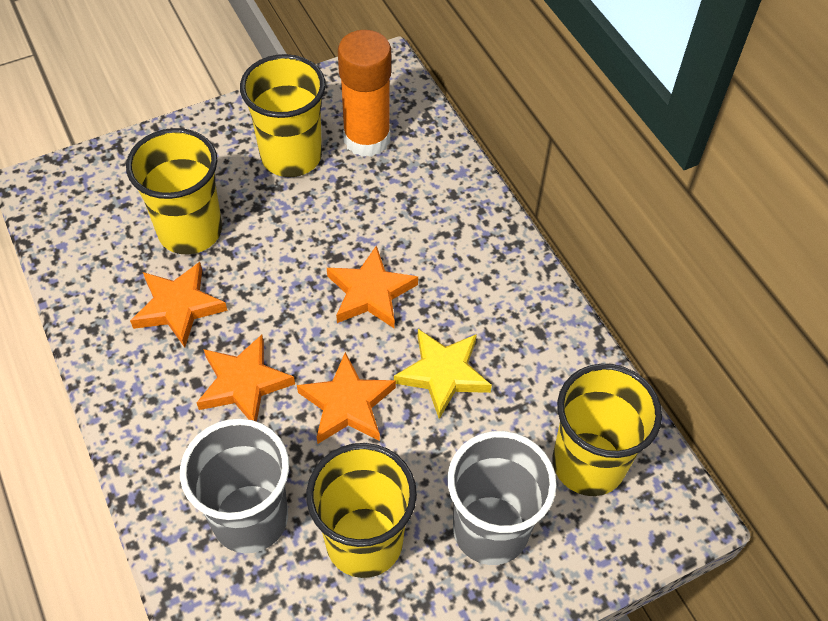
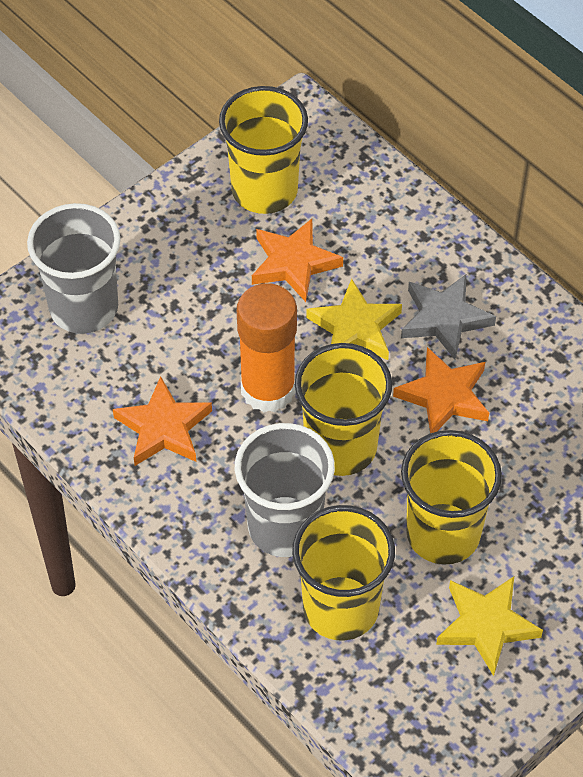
grey star: none = 0 -> [401,275,496,360] = 1
orange star: [130,262,227,348] [197,335,295,422] [297,352,396,444] [327,245,418,329] = 4 -> [113,376,212,466] [252,219,343,302] [393,347,489,433] = 3
yellow star: [394,329,492,419] = 1 -> [306,279,402,360] [436,577,543,676] = 2

